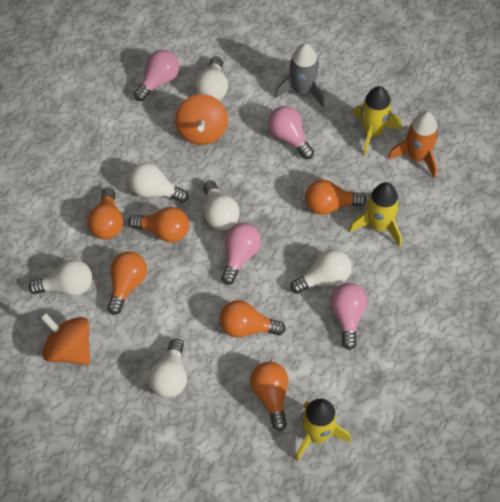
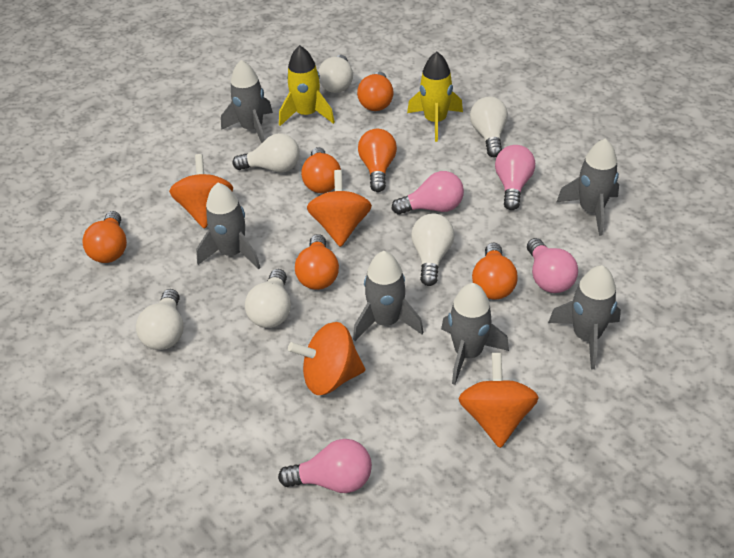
grey rocket: [275,43,324,107] = 1 -> [196,183,261,269] [221,60,273,143] [353,251,424,341] [441,283,509,385] [548,265,621,369] [557,138,619,236] = 6
orange rocket: [388,111,439,179] = 1 -> none = 0
orange spinning top: [40,313,90,365] [175,94,228,145] = 2 -> [169,154,233,229] [288,322,365,395] [307,170,372,247] [458,353,539,448] = 4
yellow rocket: [295,398,351,461] [349,182,402,247] [353,86,401,155] = 3 -> [279,45,335,126] [407,52,463,142] = 2

